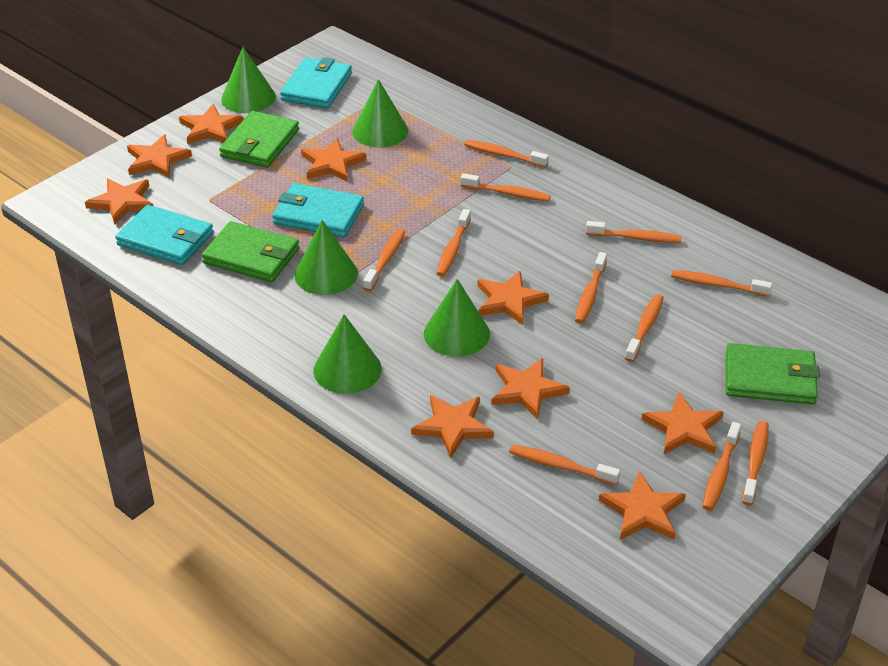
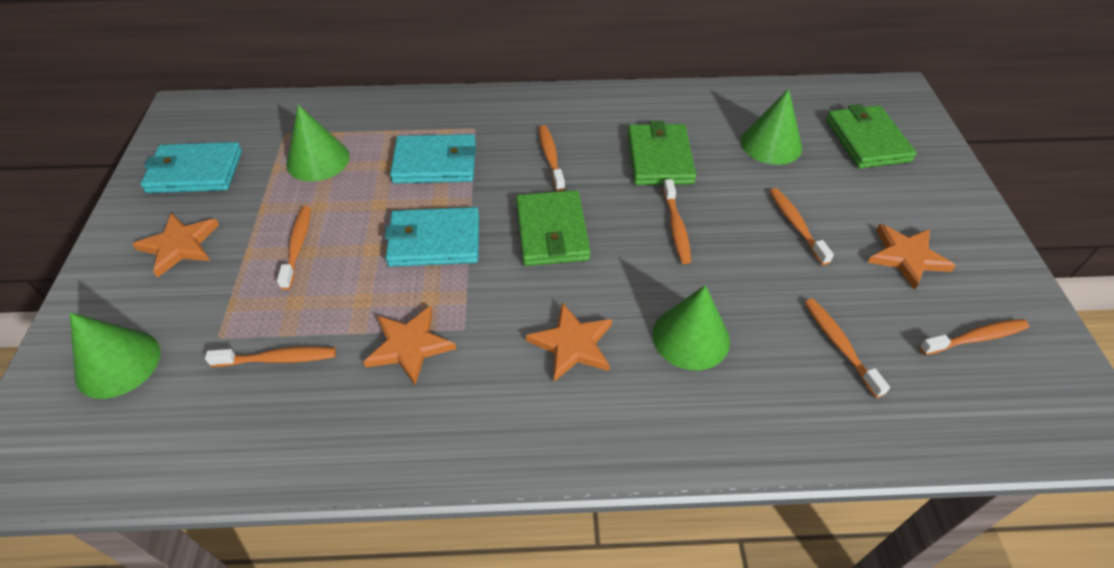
green cone: [221,47,276,113] [294,220,358,295] [314,314,382,394] [352,79,408,147] [424,279,490,357] = 5 -> [70,313,161,399] [286,104,350,181] [652,285,730,370] [741,89,802,165] = 4
orange star: [85,178,153,225] [127,135,192,178] [179,104,243,144] [301,138,367,182] [411,395,494,458] [478,271,549,325] [491,358,570,420] [599,471,686,540] [642,392,724,454] = 9 -> [132,213,219,278] [363,306,456,385] [526,303,612,382] [867,224,956,290] = 4
orange toothbrush: [363,229,405,291] [436,209,471,276] [461,173,551,201] [464,140,549,168] [509,445,620,485] [575,252,607,324] [586,221,682,243] [625,294,664,362] [671,270,772,297] [702,422,741,511] [742,421,768,505] = 11 -> [205,347,336,367] [277,206,311,290] [539,125,565,191] [663,179,691,264] [769,188,834,265] [804,299,890,398] [919,319,1029,355] = 7

